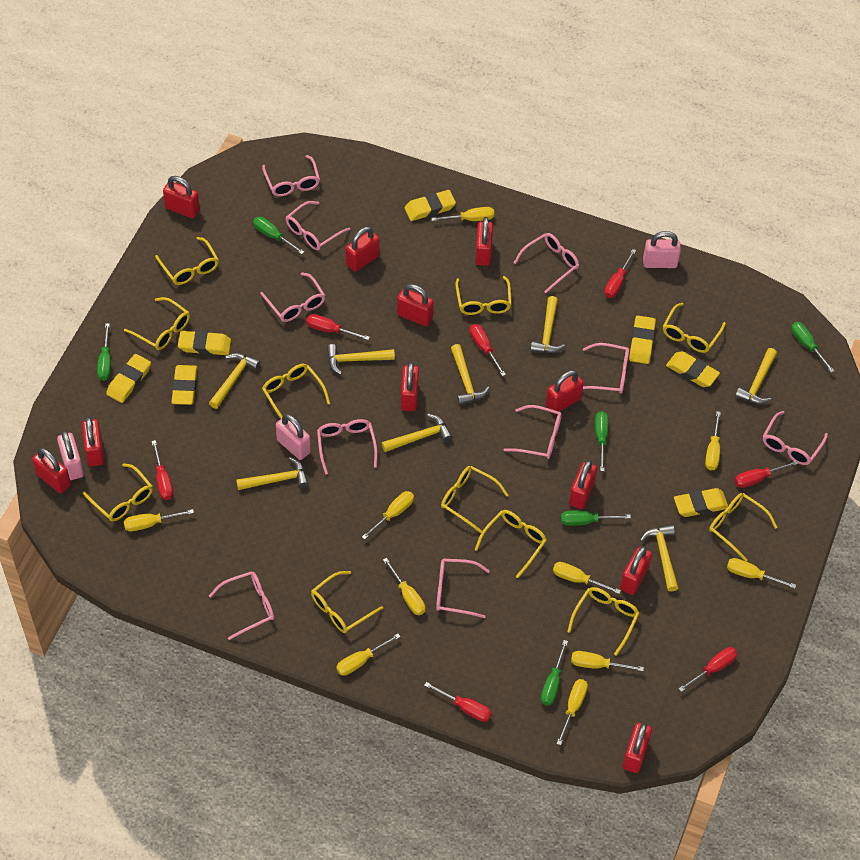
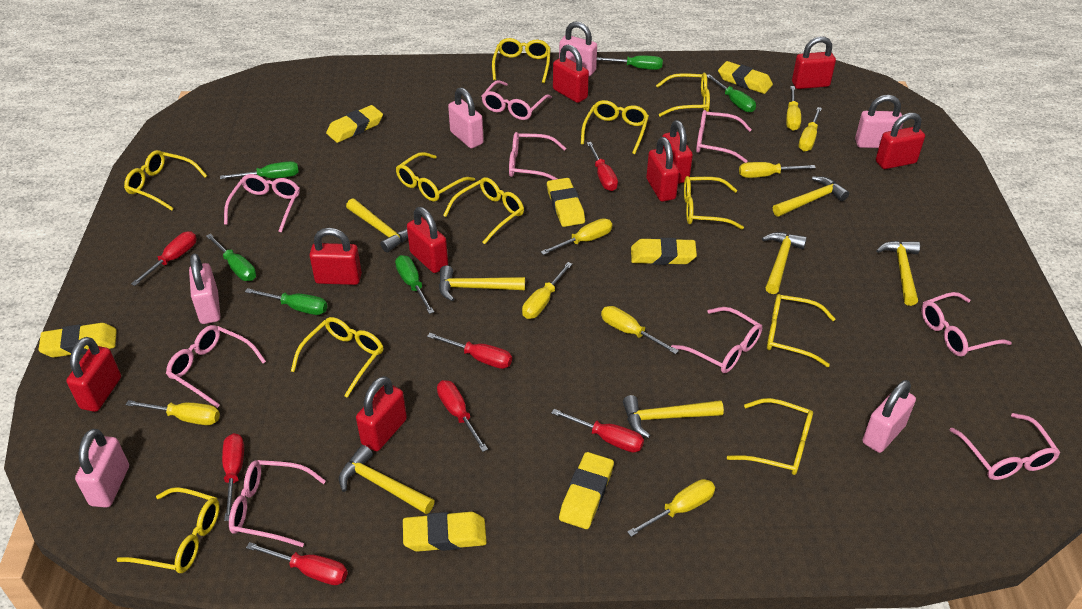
pink glasses: [209,571,274,640] [260,272,326,322] [262,155,320,196] [286,201,351,250] [317,419,378,475] [436,559,490,618] [503,405,562,459] [514,233,579,293] [583,343,629,394] [763,411,828,465] = 10 -> [166,325,266,408] [224,174,300,233] [229,460,326,547] [482,80,552,120] [509,132,566,180] [671,307,762,373] [696,110,752,163] [921,292,1012,357] [950,413,1060,480] = 9
pink padlock: [57,430,84,480] [276,414,311,460] [643,231,681,268] = 3 -> [75,429,129,508] [189,253,220,324] [448,87,484,148] [559,22,597,76] [855,95,903,148] [862,380,916,453] = 6
red padlock: [32,447,71,493] [82,417,104,466] [163,176,200,218] [346,226,379,272] [397,284,434,326] [401,362,419,411] [475,217,493,266] [546,370,584,414] [569,460,597,509] [620,546,652,595] [623,723,652,773] = 11 -> [66,337,121,412] [309,228,362,285] [356,376,407,451] [407,207,448,273] [553,45,589,103] [646,137,679,202] [662,120,693,184] [792,36,836,89] [876,113,925,169] = 9
yellow hammer: [209,353,260,409] [236,457,309,490] [327,344,395,375] [382,414,452,452] [451,344,490,405] [530,296,565,353] [640,525,678,592] [735,348,777,404] = 8 -> [339,445,435,514] [346,199,408,253] [439,266,525,302] [623,395,724,438] [762,232,807,294] [773,176,849,217] [876,241,920,306] = 7
yellow screwdriver: [124,509,194,531] [336,634,401,676] [362,491,414,539] [383,558,425,615] [431,207,494,221] [553,562,621,594] [557,679,588,745] [571,651,644,671] [705,411,721,470] [727,558,796,589] = 10 -> [126,400,220,425] [522,262,572,319] [541,218,612,255] [601,306,679,354] [627,479,715,537] [739,162,816,178] [786,86,801,131] [799,107,822,152] = 8

